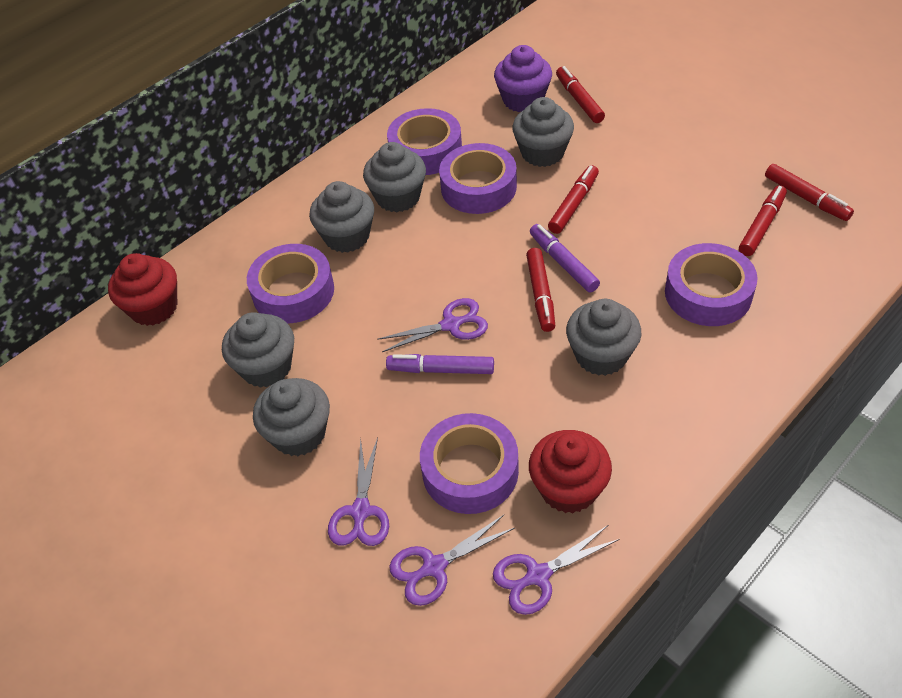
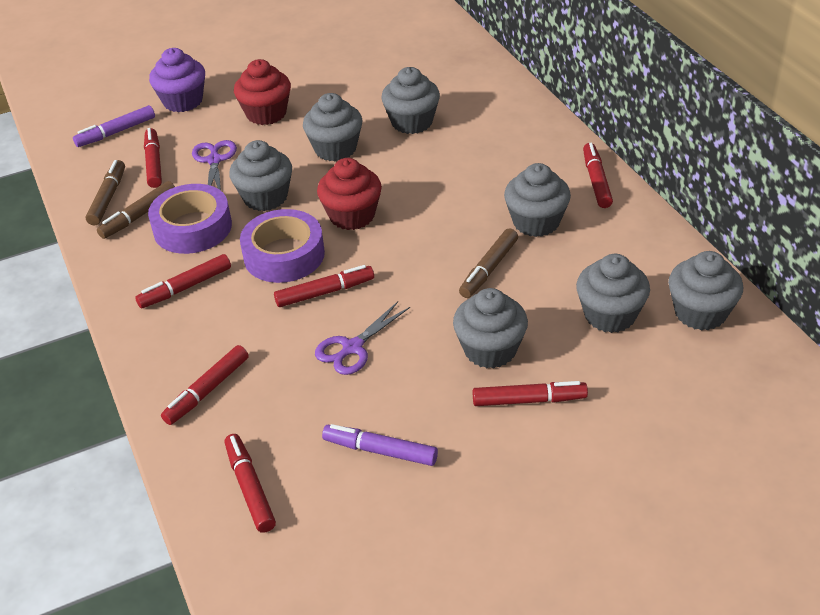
brown marker: none = 0 -> [86,160,125,225] [97,181,175,239] [459,228,518,298] = 3
grey cupcake: [222,312,294,388] [253,378,330,456] [309,181,374,253] [363,142,426,212] [512,97,574,167] [566,299,641,376] = 6 -> [229,140,292,211] [303,93,363,161] [381,67,440,134] [453,288,528,369] [504,163,571,237] [576,254,650,333] [668,251,743,331] = 7
purple scissors: [328,437,389,546] [377,298,488,352] [389,515,515,606] [493,525,620,615] = 4 -> [192,140,237,190] [315,301,410,375] = 2
purple tape: [247,244,334,323] [387,108,462,175] [420,413,519,514] [439,143,517,214] [665,243,758,326] = 5 -> [148,184,232,254] [240,209,325,283] = 2
red marker: [526,248,555,332] [548,165,599,234] [556,66,605,123] [739,185,787,256] [765,164,854,221] = 5 -> [135,254,231,308] [144,128,162,188] [161,345,249,425] [225,434,276,533] [274,265,374,307] [473,381,588,406] [583,143,613,208] = 7

